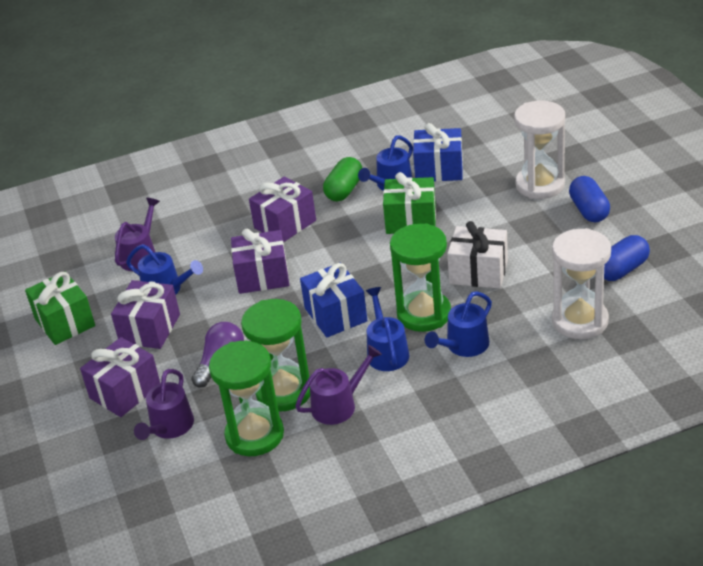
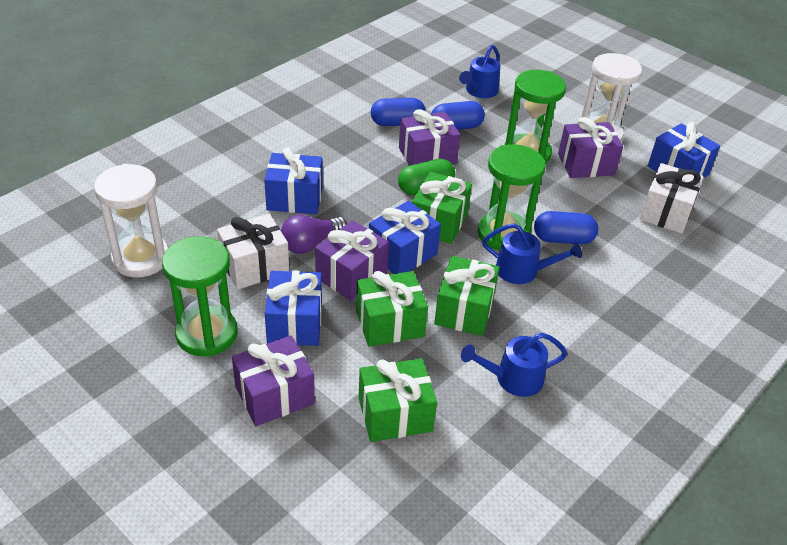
blue capsule: [569,176,610,222] [604,235,650,281] = 2 -> [371,98,426,126] [431,101,485,130] [534,211,598,245] = 3
blue gift: [300,263,368,337] [413,123,463,182] = 2 -> [264,148,323,214] [265,270,322,346] [369,201,441,274] [648,122,720,178] = 4
blue watering can: [126,244,203,295] [358,136,413,190] [366,287,410,371] [425,291,492,357] = 4 -> [459,45,500,98] [461,333,567,397] [482,223,582,284] = 3
green gift: [25,271,95,345] [383,172,436,234] = 2 -> [356,271,428,347] [359,358,437,442] [412,172,472,244] [434,256,500,336] = 4
purple watering can: [115,198,160,271] [134,369,194,440] [295,345,382,425] = 3 -> none = 0
white gift: [447,221,508,289] = 1 -> [217,214,289,290] [640,163,704,234] = 2

